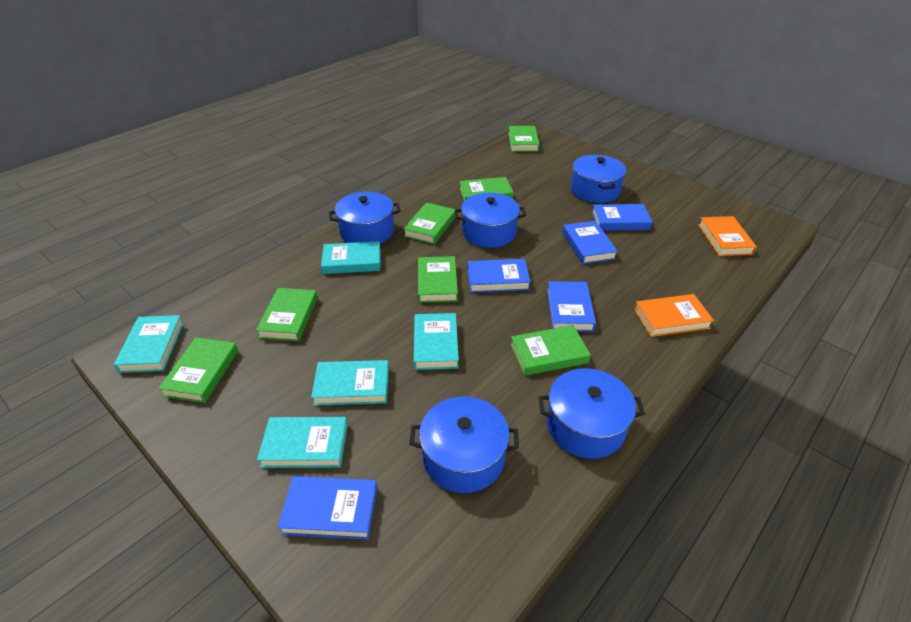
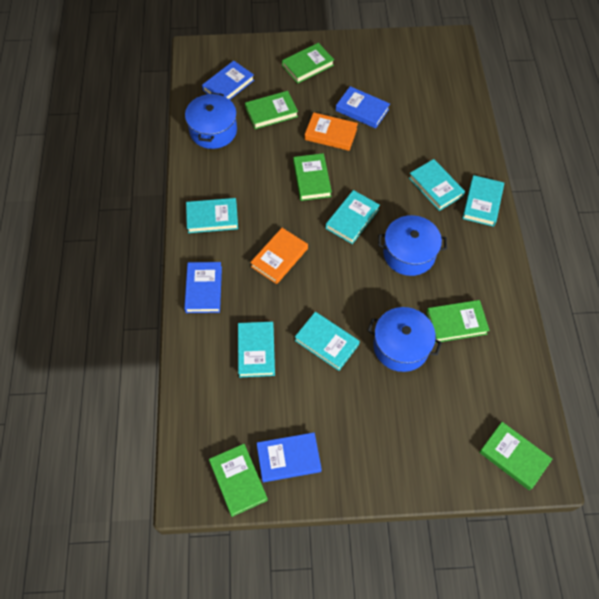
blue book: [277,476,377,540] [467,259,531,293] [547,281,596,332] [563,221,618,264] [592,204,652,231] = 5 -> [184,262,222,313] [202,61,254,100] [256,432,322,482] [336,86,390,129] = 4
blue pot: [329,192,401,243] [409,396,519,493] [455,193,526,248] [539,368,645,459] [571,155,627,203] = 5 -> [185,93,237,149] [367,307,442,372] [378,215,447,276] = 3
green book: [158,337,238,403] [256,288,318,341] [403,203,456,244] [418,256,458,303] [460,177,514,201] [508,126,540,152] [510,325,591,376] = 7 -> [209,444,268,517] [245,91,298,129] [282,43,334,83] [293,153,332,201] [426,300,490,343] [479,422,552,490] = 6
turquoise book: [114,315,184,373] [257,417,348,468] [311,360,389,406] [321,241,381,274] [413,313,459,370] = 5 -> [186,198,238,233] [238,322,275,377] [295,312,360,371] [326,190,380,244] [409,159,465,211] [462,175,504,227] = 6

